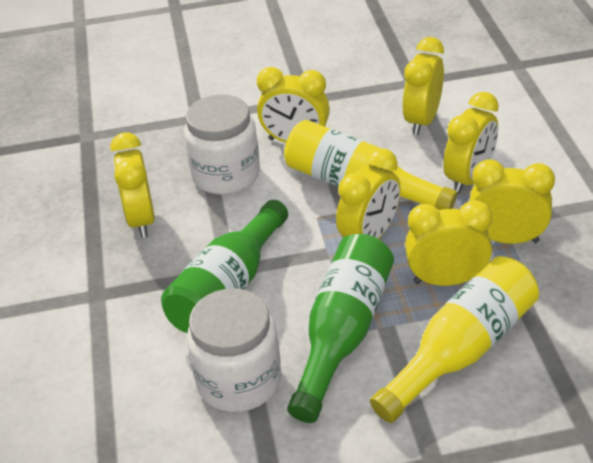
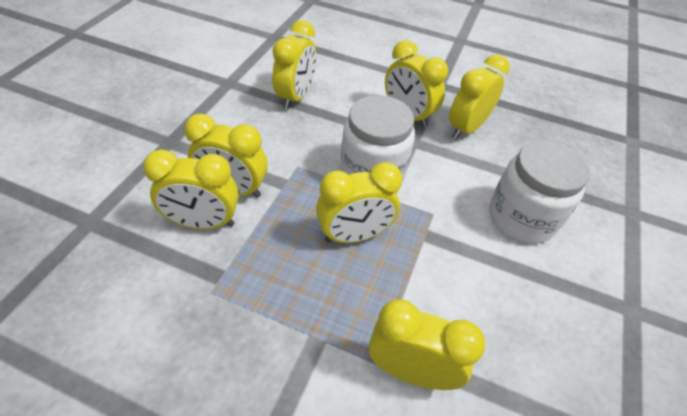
green bottle: [161,200,288,333] [287,234,394,423] = 2 -> none = 0
yellow bottle: [284,120,457,210] [370,256,539,423] = 2 -> none = 0

